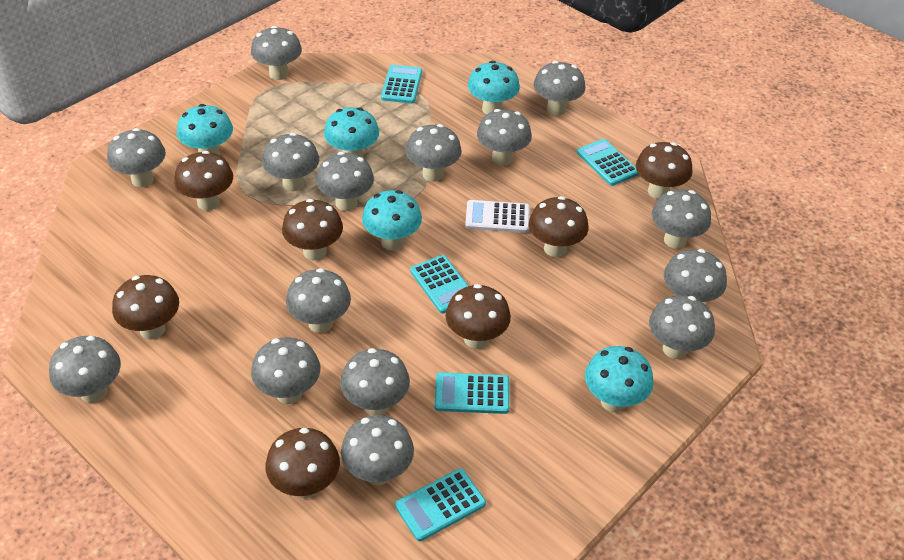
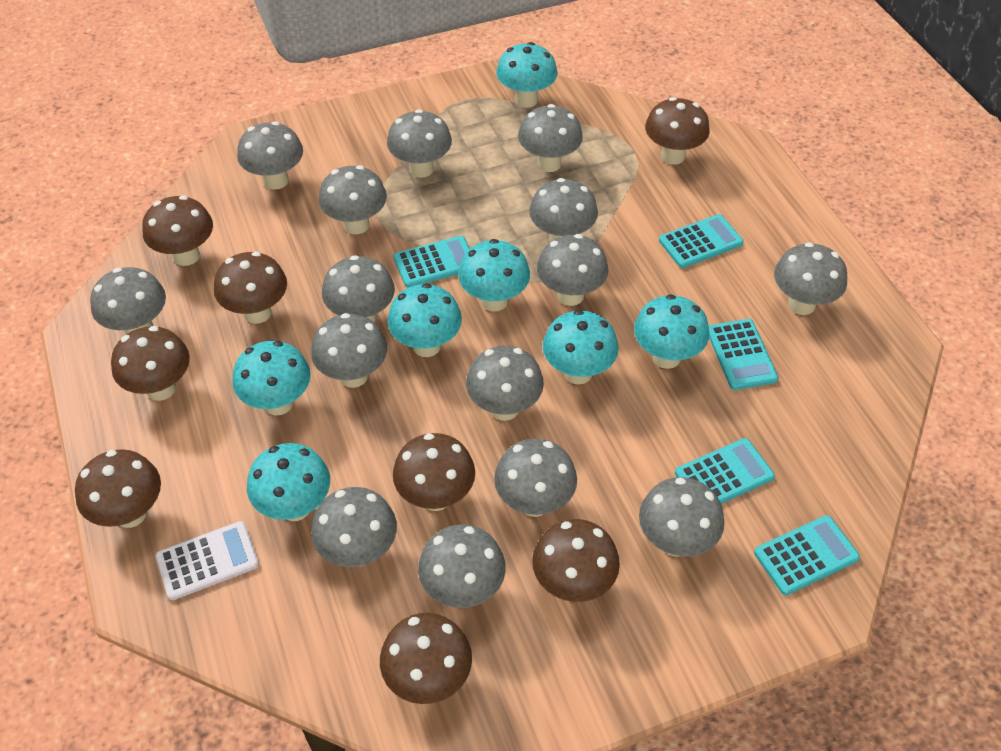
brown mushroom: [112,275,179,340] [174,151,233,211] [266,428,340,499] [282,199,343,260] [445,284,511,349] [529,196,589,257] [636,142,693,199] = 7 -> [75,449,161,528] [111,326,190,401] [142,196,213,266] [214,252,287,324] [380,613,472,704] [393,433,475,511] [532,519,620,602] [645,97,710,165] = 8
turquoise mushroom: [177,104,233,156] [324,107,379,158] [362,190,422,250] [468,61,520,115] [585,346,654,412] = 5 -> [232,341,311,416] [247,443,330,521] [387,283,462,357] [458,239,530,312] [496,42,558,108] [543,310,619,384] [634,294,709,369] = 7

